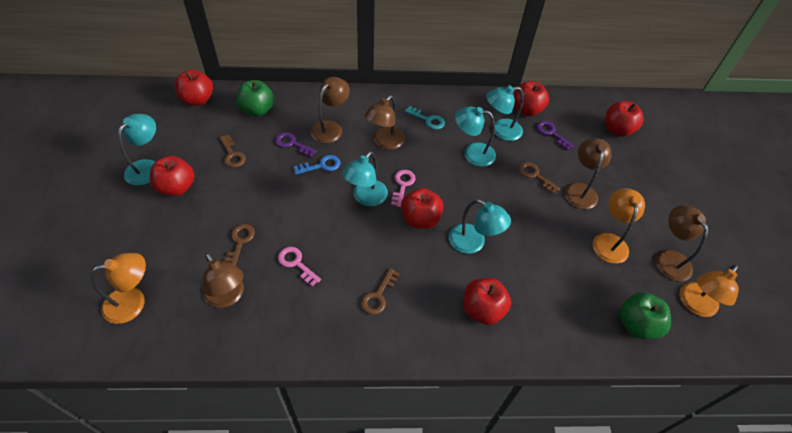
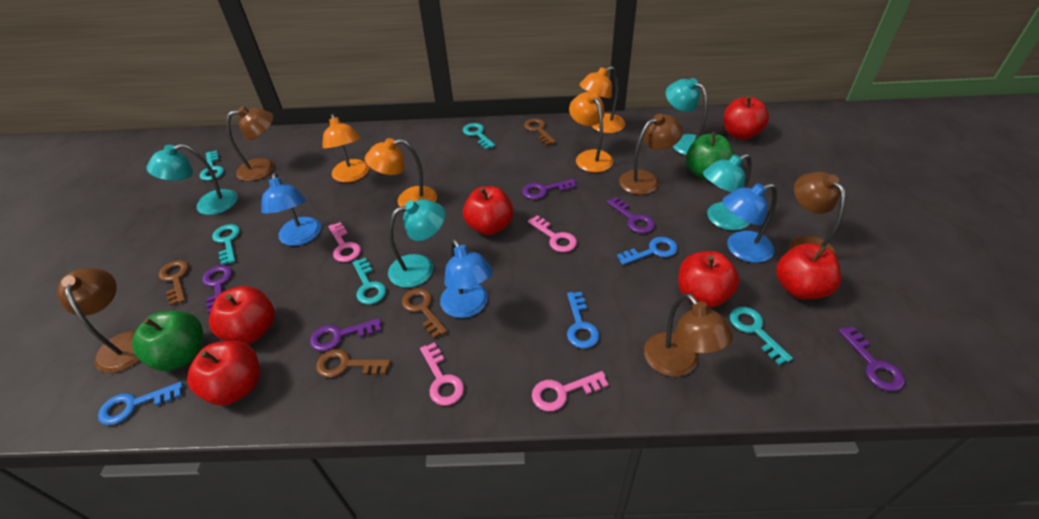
blue key: [294,155,340,175] = 1 -> [98,382,183,425] [567,292,600,349] [617,237,678,265] = 3
blue lamp: none = 0 -> [261,173,321,246] [440,239,493,318] [723,183,777,263] = 3
orange lamp: [91,253,146,324] [593,188,645,264] [679,264,739,317] = 3 -> [322,114,369,183] [365,138,437,207] [569,92,613,173] [580,66,625,133] = 4
pink key: [278,247,321,286] [391,170,416,207] = 2 -> [328,222,361,262] [420,342,464,406] [528,215,577,252] [532,371,609,411] = 4
purple key: [275,132,317,157] [536,121,574,150] = 2 -> [202,265,232,314] [310,318,382,351] [522,179,577,199] [607,197,655,234] [839,326,905,391] = 5
turquoise key: [405,106,445,129] = 1 -> [200,150,224,181] [212,224,240,265] [353,258,386,305] [463,123,495,149] [730,307,793,365] = 5
turquoise lamp: [118,114,156,186] [342,151,388,206] [449,199,511,254] [455,107,496,167] [486,85,523,141] = 5 -> [146,144,238,215] [388,199,445,288] [666,78,708,155] [703,154,752,230] = 4

